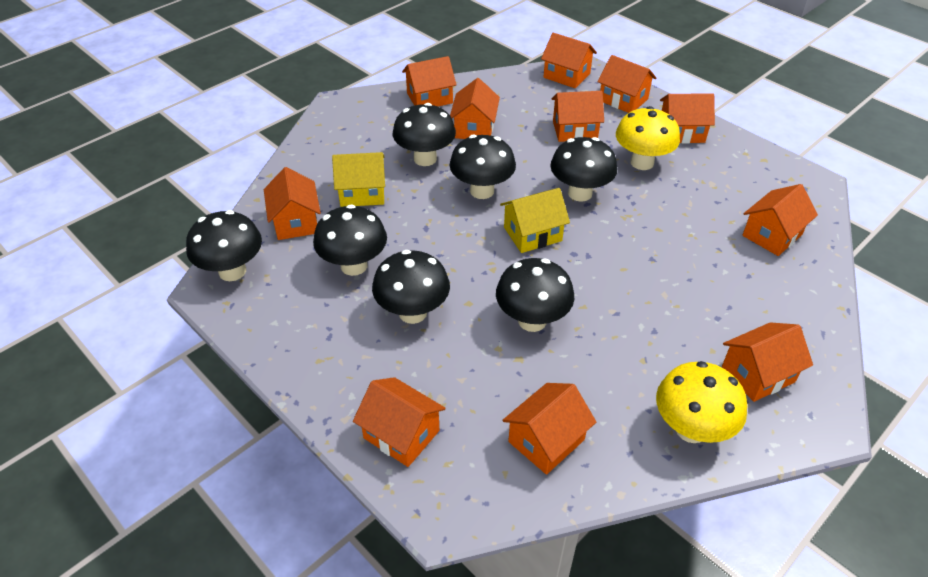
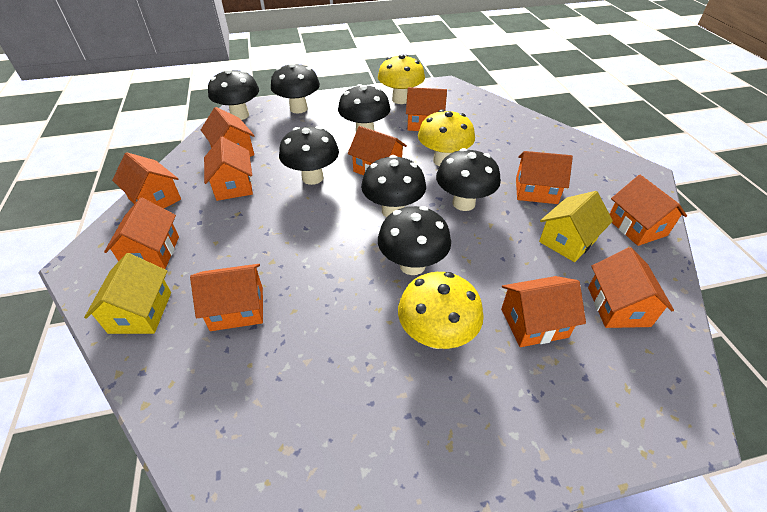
yellow mushroom: [616,106,680,170] [656,361,747,443] = 2 -> [378,54,425,104] [398,272,484,349] [418,109,475,166] = 3

